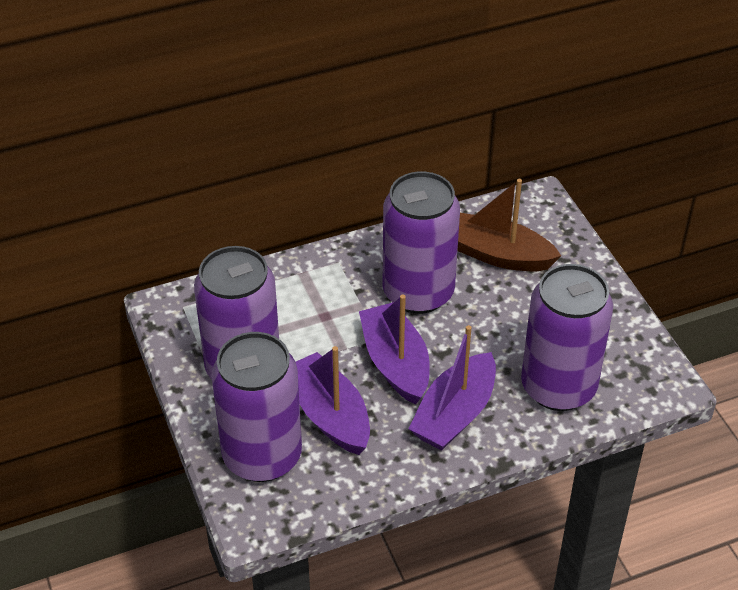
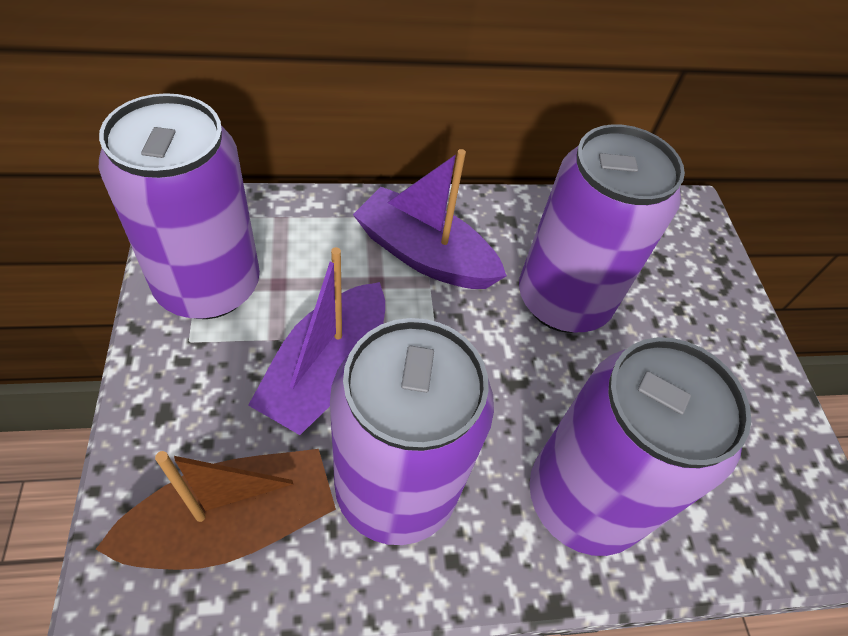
purple boat: [296,346,370,455] [359,294,430,405] [408,325,496,450] = 3 -> [248,247,385,435] [353,149,507,289] = 2

